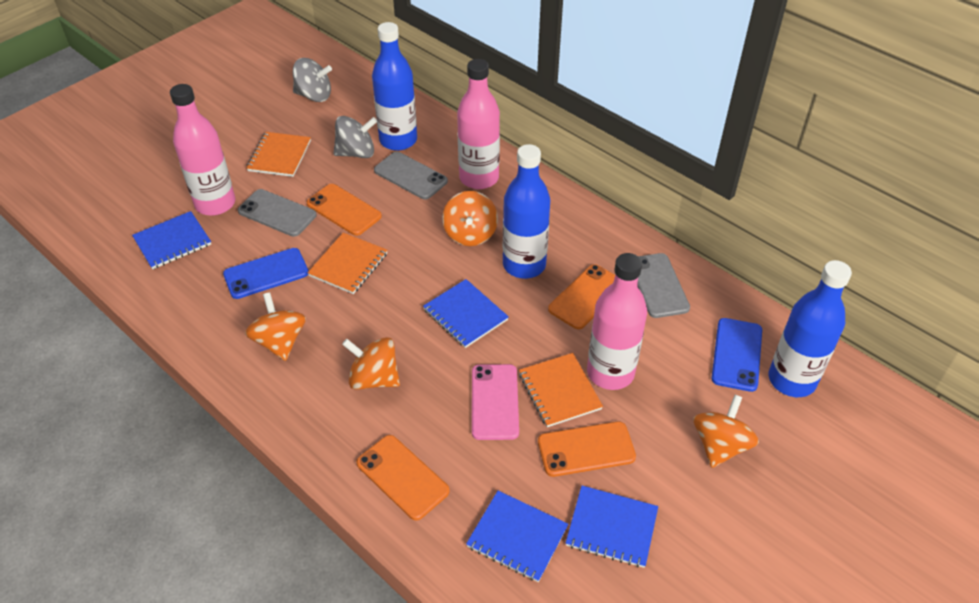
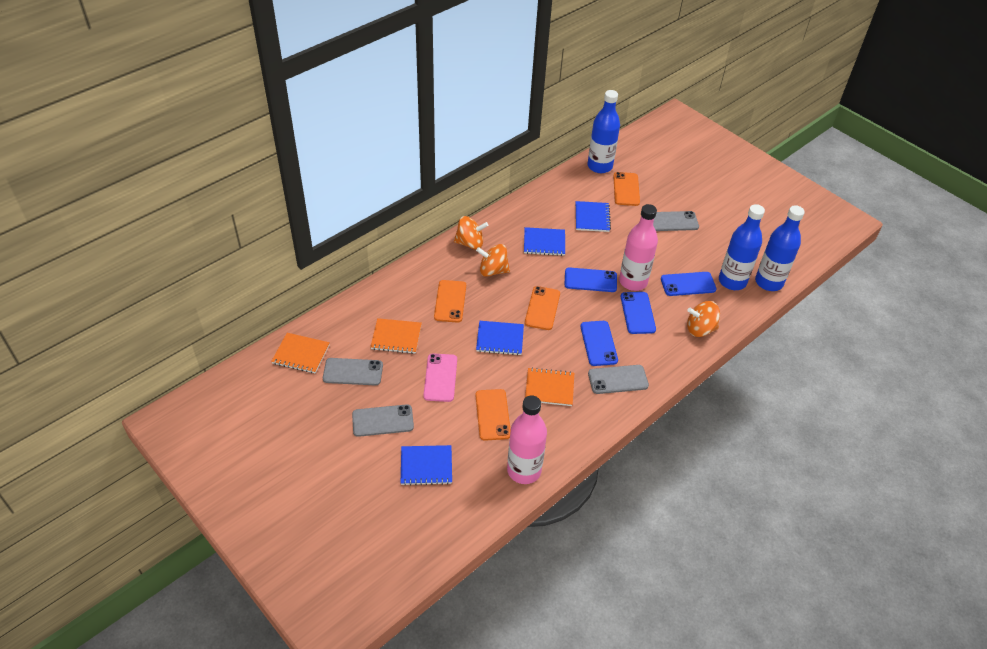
blue phone: [223,248,308,299] [712,318,762,392] = 2 -> [564,267,617,292] [580,321,618,366] [621,292,656,334] [661,272,716,296] = 4
grey phone: [238,189,317,237] [374,152,448,200] [637,253,690,318] = 3 -> [323,358,383,385] [352,404,414,437] [588,365,649,394] [653,211,699,231] = 4
grey spinning top: [293,58,332,102] [333,116,377,158] = 2 -> none = 0
orange spinning top: [245,292,306,361] [342,337,400,390] [442,191,498,246] [693,395,759,468] = 4 -> [454,216,488,250] [476,244,510,277] [687,301,720,337] = 3
pink bottle: [170,84,235,216] [457,59,500,189] [587,253,647,390] = 3 -> [507,395,547,484] [619,204,658,291] = 2

